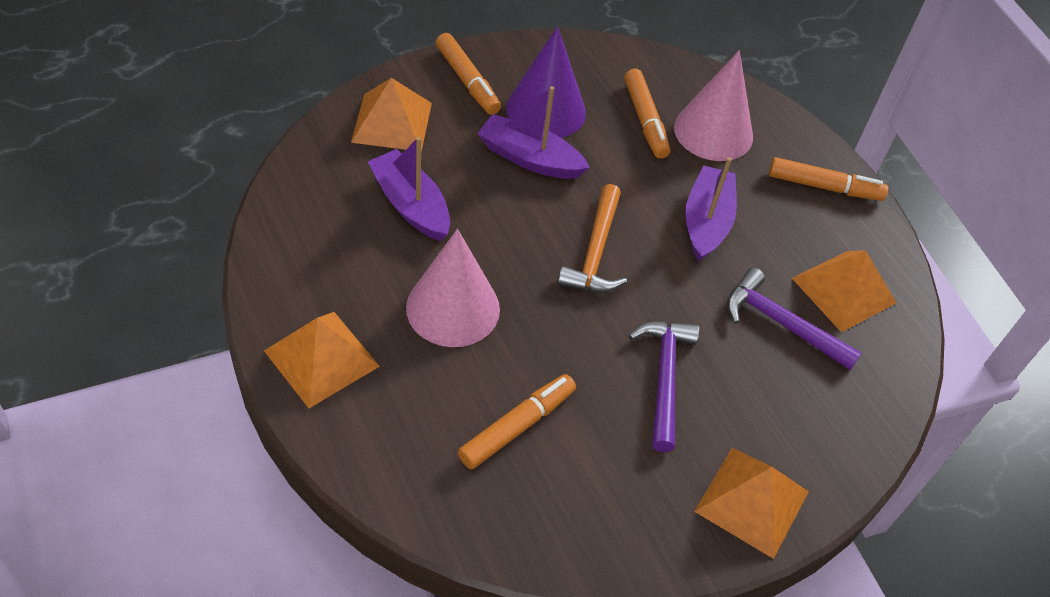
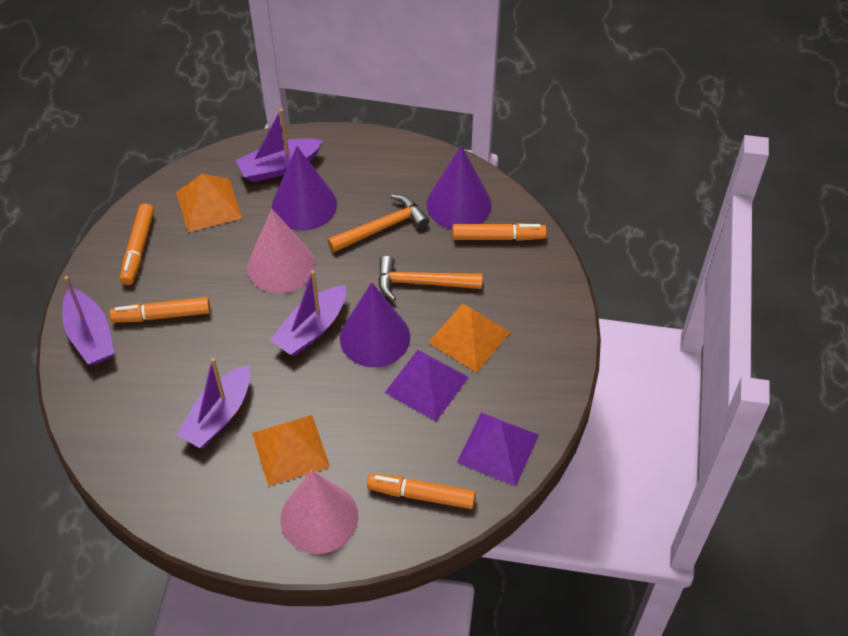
orange hammer: [557,184,627,293] = 1 -> [327,194,429,252] [378,256,482,301] = 2
orange pyramid: [264,312,380,408] [351,78,432,152] [694,448,809,559] [792,250,897,332] = 4 -> [176,174,242,232] [252,415,330,486] [428,304,511,373] = 3
purple boat: [367,137,450,241] [477,86,590,179] [685,157,737,262] = 3 -> [62,276,114,365] [176,358,250,448] [236,108,323,182] [270,270,346,356] = 4
purple cone: [506,26,586,138] = 1 -> [272,147,337,231] [340,282,410,367] [427,146,492,229] = 3
purple hammer: [629,321,699,452] [727,268,862,370] = 2 -> none = 0
purple pyramid: none = 0 -> [385,350,469,421] [457,412,539,486] = 2

